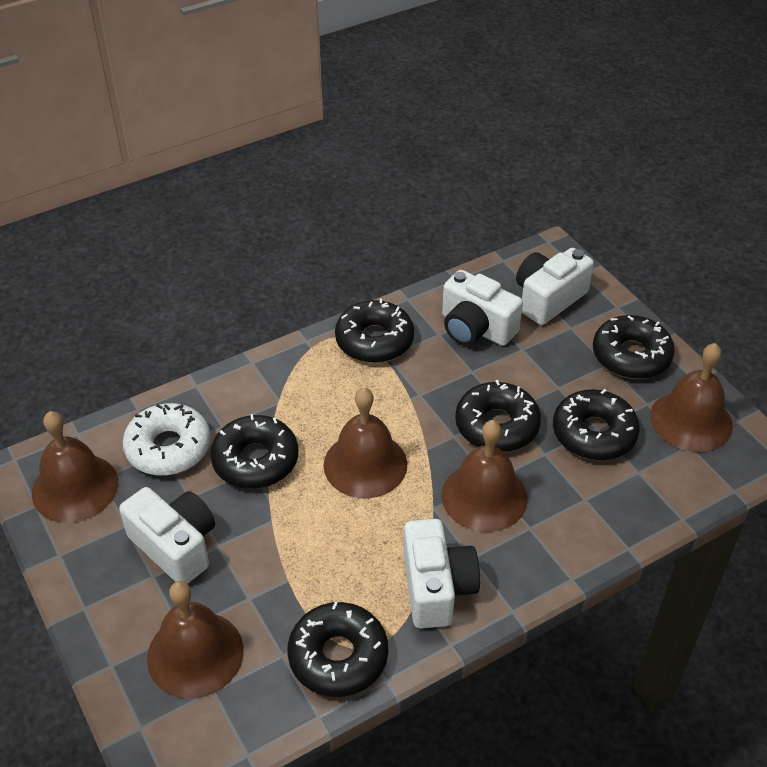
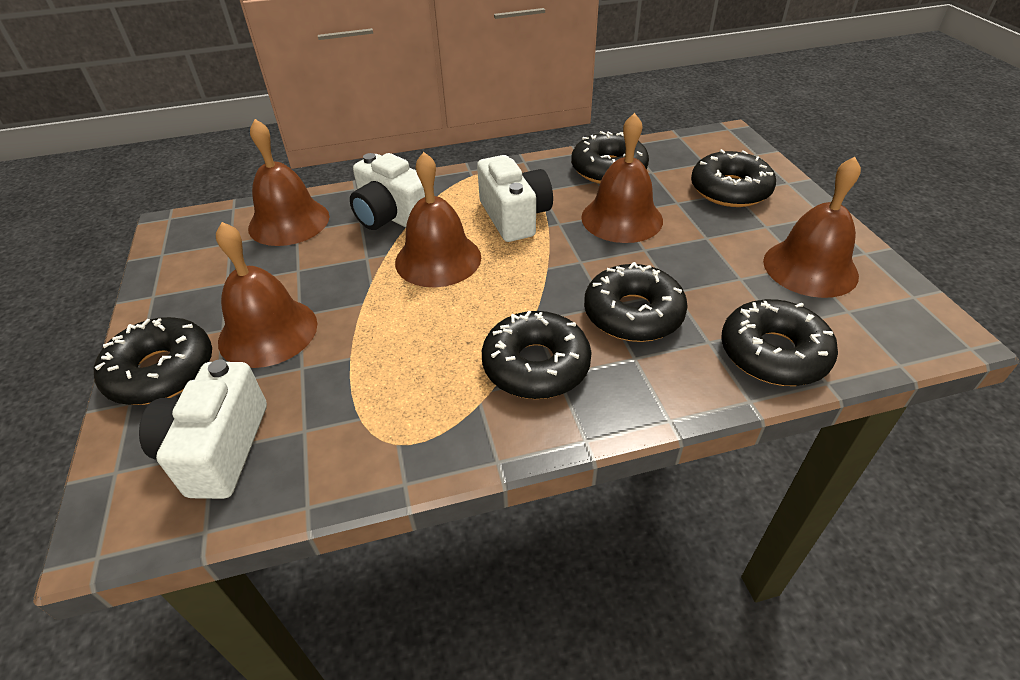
white camera: [119,487,215,584] [403,519,480,629] [442,270,523,346] [516,248,594,325] = 4 -> [139,359,267,499] [350,153,425,230] [477,155,553,242] = 3
white donut: [123,403,211,476] = 1 -> none = 0

